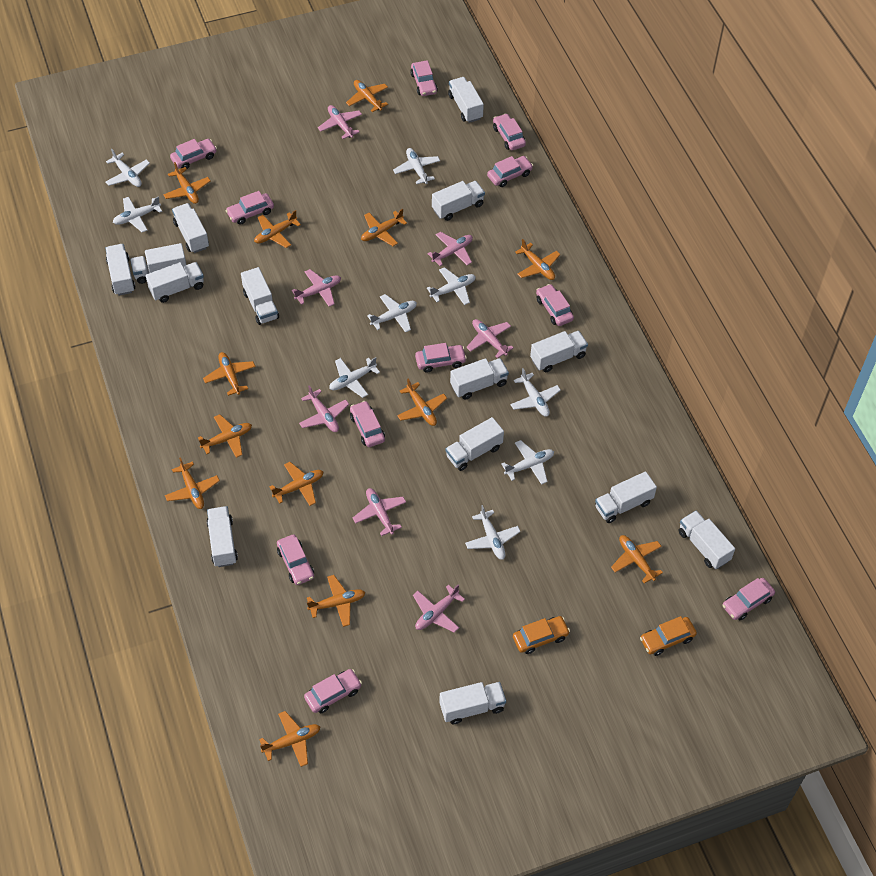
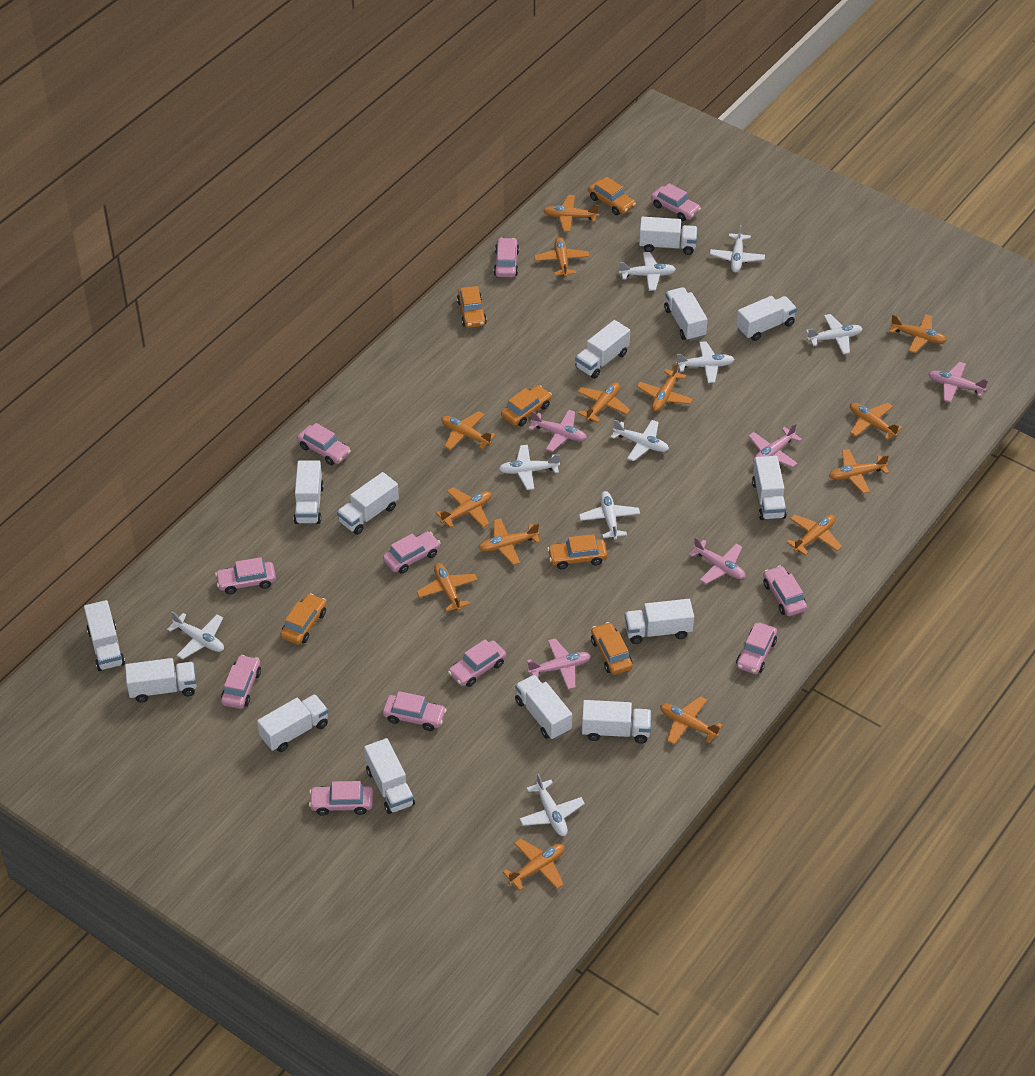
orange car: [513,616,570,654] [640,616,697,656] = 2 -> [280,593,327,645] [457,286,487,328] [501,385,552,426] [547,534,607,569] [588,177,636,215] [591,622,633,675] = 6
orange plane: [163,162,210,204] [165,457,220,509] [198,414,252,458] [203,352,256,396] [254,210,301,248] [259,711,320,767] [269,462,323,506] [307,575,366,627] [346,80,388,112] [361,209,407,246] [397,378,447,426] [515,239,560,280] [611,535,663,583] = 13 -> [417,563,478,612] [436,488,491,528] [441,411,496,450] [479,518,540,565] [503,838,565,891] [534,237,590,277] [543,195,599,232] [577,382,630,423] [637,362,693,411] [660,696,723,744] [787,514,842,556] [829,449,889,494] [850,402,903,440] [889,314,947,353] = 14
pink plane: [292,269,341,307] [299,385,349,432] [318,105,362,139] [353,488,406,536] [413,585,465,632] [427,232,473,266] [466,319,514,358] = 7 -> [527,638,591,689] [528,410,587,452] [689,537,746,584] [749,423,802,468] [928,362,988,402] = 5

